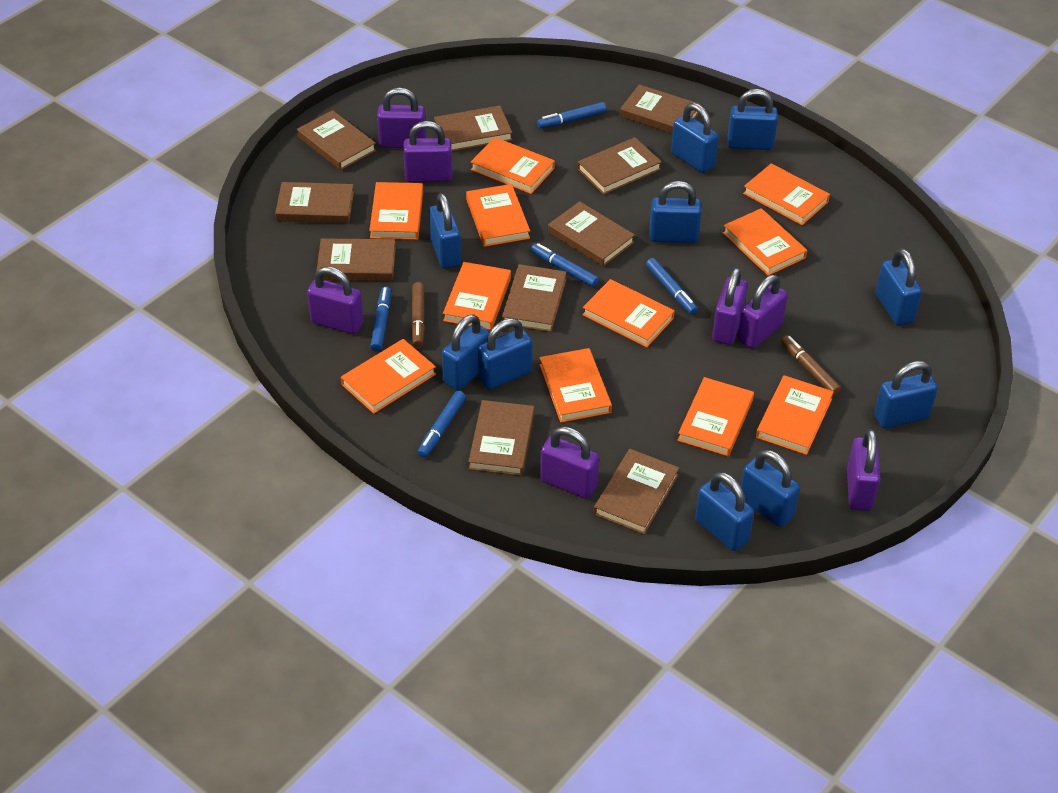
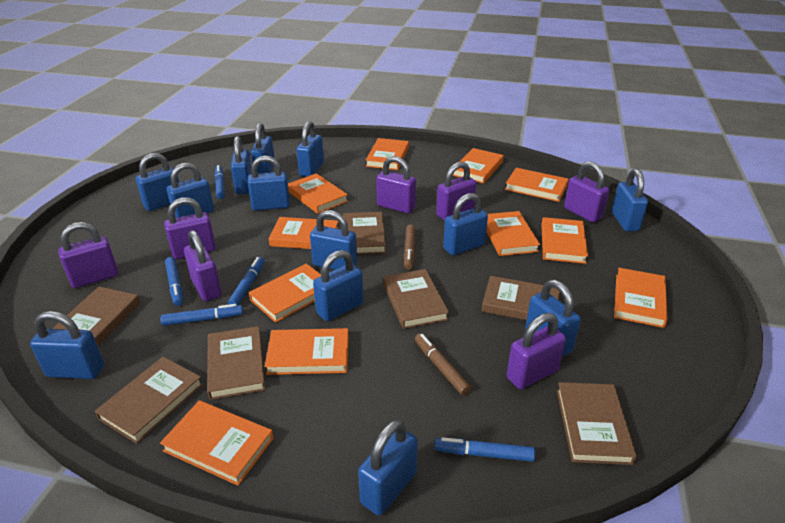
blue padlock: [429,193,461,269] [442,314,490,391] [478,318,532,390] [649,181,702,243] [671,103,719,173] [695,472,754,551] [727,89,778,150] [741,450,800,527] [874,361,938,428] [876,249,922,325] = 10 -> [30,311,104,379] [136,153,179,211] [167,163,214,218] [231,136,252,194] [248,155,290,211] [251,123,275,174] [296,121,324,177] [310,210,357,270] [313,250,363,321] [358,420,418,516] [443,193,488,255] [525,280,581,357] [612,168,648,231] = 13
brown book: [275,182,354,223] [297,110,376,170] [316,238,396,281] [434,105,512,151] [468,400,535,476] [502,264,567,332] [548,201,635,267] [577,137,662,195] [594,449,679,535] [620,84,701,134] = 10 -> [52,287,140,346] [95,357,203,444] [207,326,265,400] [343,212,386,255] [383,269,449,329] [482,276,560,320] [557,382,637,465] = 7

